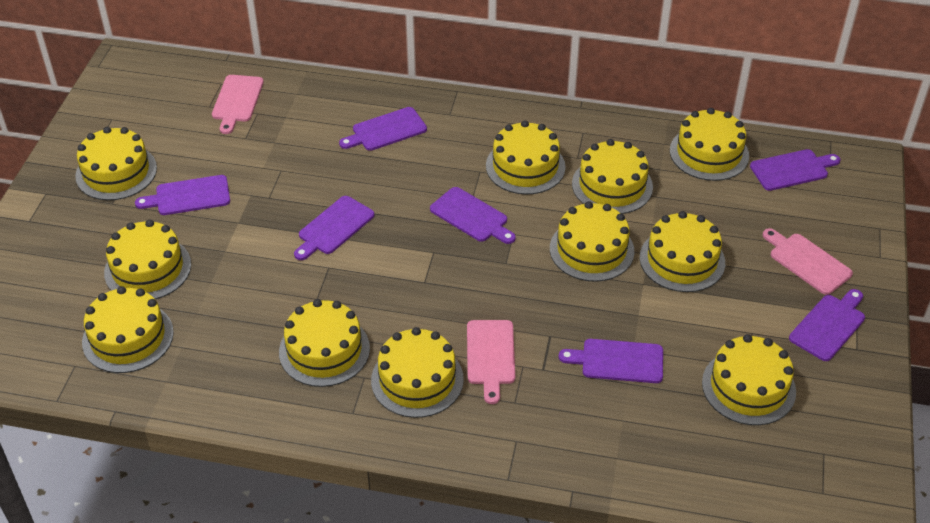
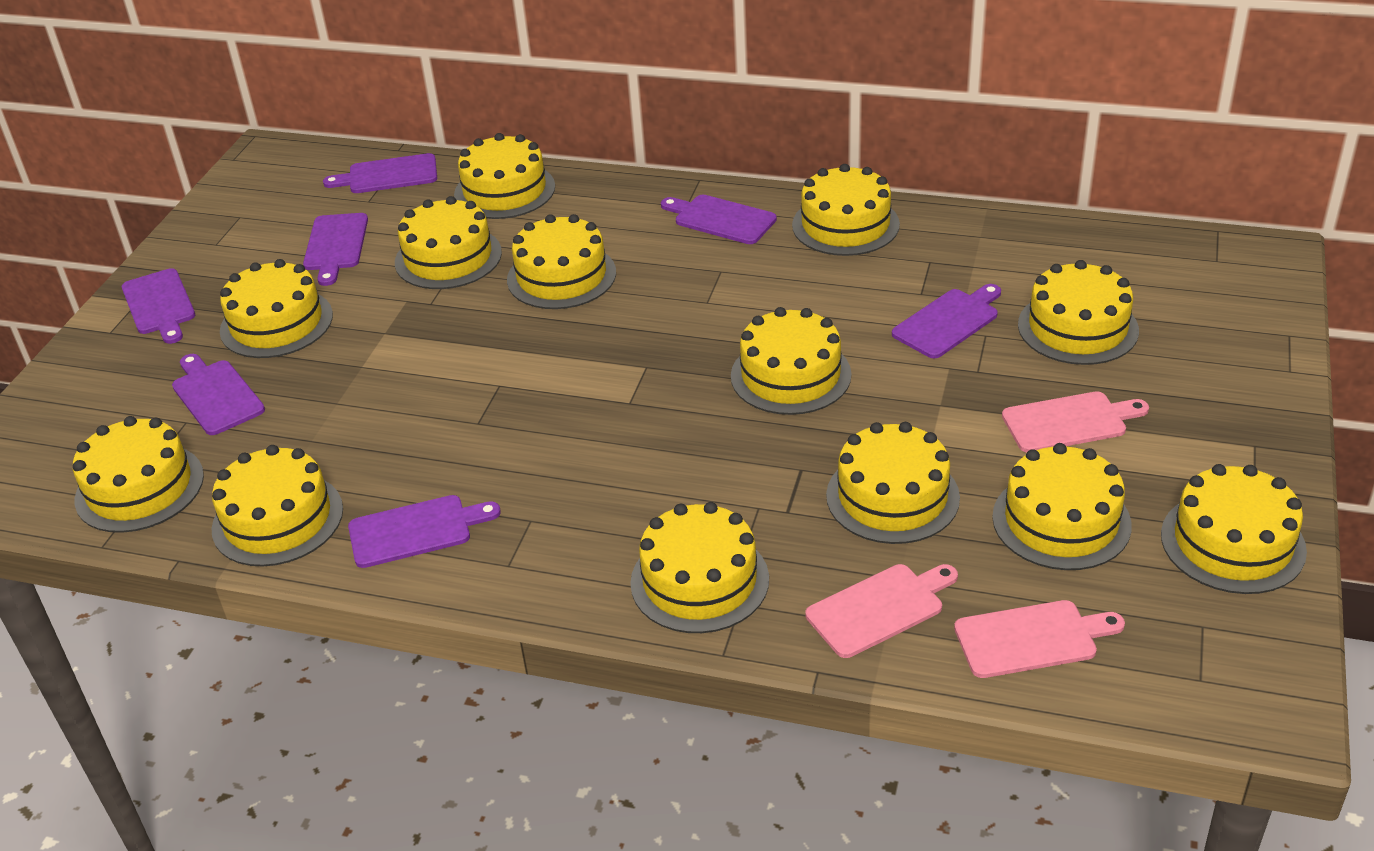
yellow cake: [75,127,157,200] [82,286,174,373] [104,220,191,299] [279,299,370,387] [371,327,464,418] [486,121,566,195] [550,201,634,282] [572,139,653,214] [640,211,725,292] [670,108,749,181] [702,334,796,425] = 11 -> [73,416,204,533] [211,445,343,567] [220,259,333,358] [395,196,502,289] [454,133,555,219] [507,214,616,309] [630,502,769,633] [731,307,851,415] [792,164,900,256] [826,422,960,544] [992,443,1132,570] [1018,260,1139,365] [1161,464,1307,594] = 13

